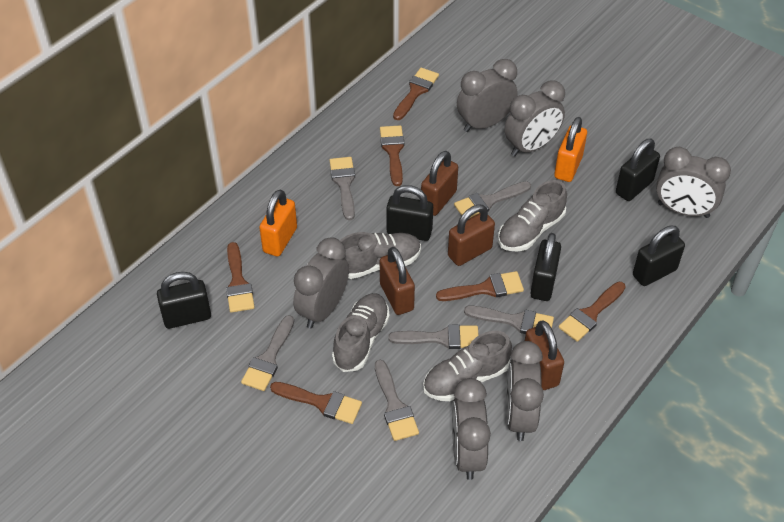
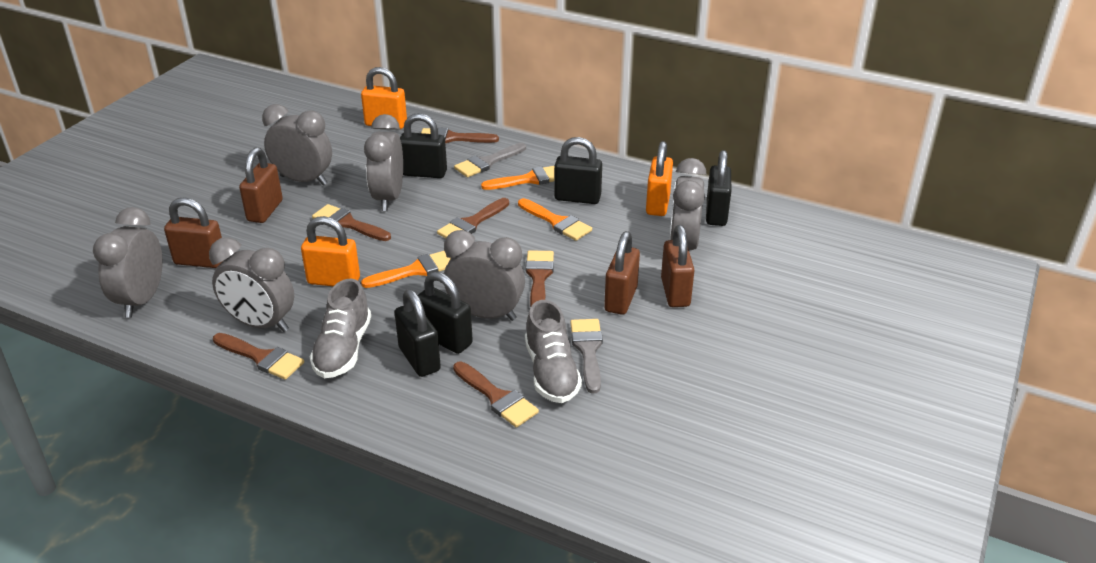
grey brush: [241,315,294,391] [330,157,355,220] [375,360,419,441] [388,324,479,349] [454,181,531,218] [464,306,554,334] = 6 -> [454,143,526,177] [570,319,603,393] = 2
grey shoe: [332,293,390,372] [340,232,421,279] [423,331,512,401] [498,180,567,252] = 4 -> [310,279,371,378] [525,300,582,403] = 2
orange brush: none = 0 -> [361,251,451,288] [481,166,554,190] [518,198,592,241] = 3
orange padlock: [259,190,297,257] [554,117,587,182] = 2 -> [301,216,360,286] [361,67,407,129] [646,141,673,216] = 3

